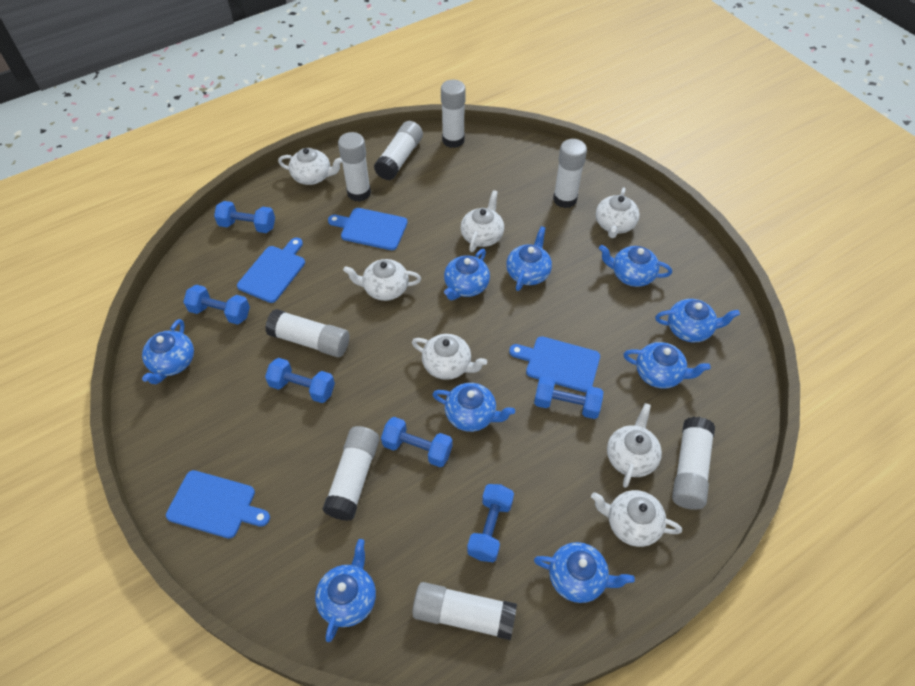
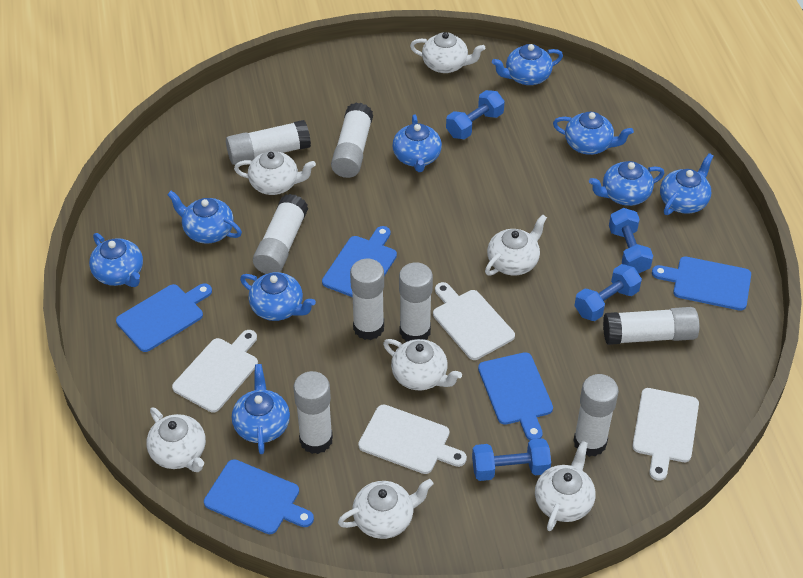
blue cutting board: [166,470,270,539] [237,238,305,303] [328,208,408,250] [509,336,600,392] = 4 -> [116,283,212,352] [204,459,314,534] [322,226,397,297] [478,352,553,440] [652,256,751,311] = 5
blue dumbbell: [183,285,250,325] [214,201,275,233] [265,358,335,403] [381,417,453,467] [467,484,514,562] [534,376,603,419] = 6 -> [446,90,505,139] [472,438,551,481] [575,264,642,321] [609,208,653,274] = 4
white cutting board: none = 0 -> [172,330,258,413] [358,404,467,474] [433,282,515,360] [632,388,699,481] = 4

